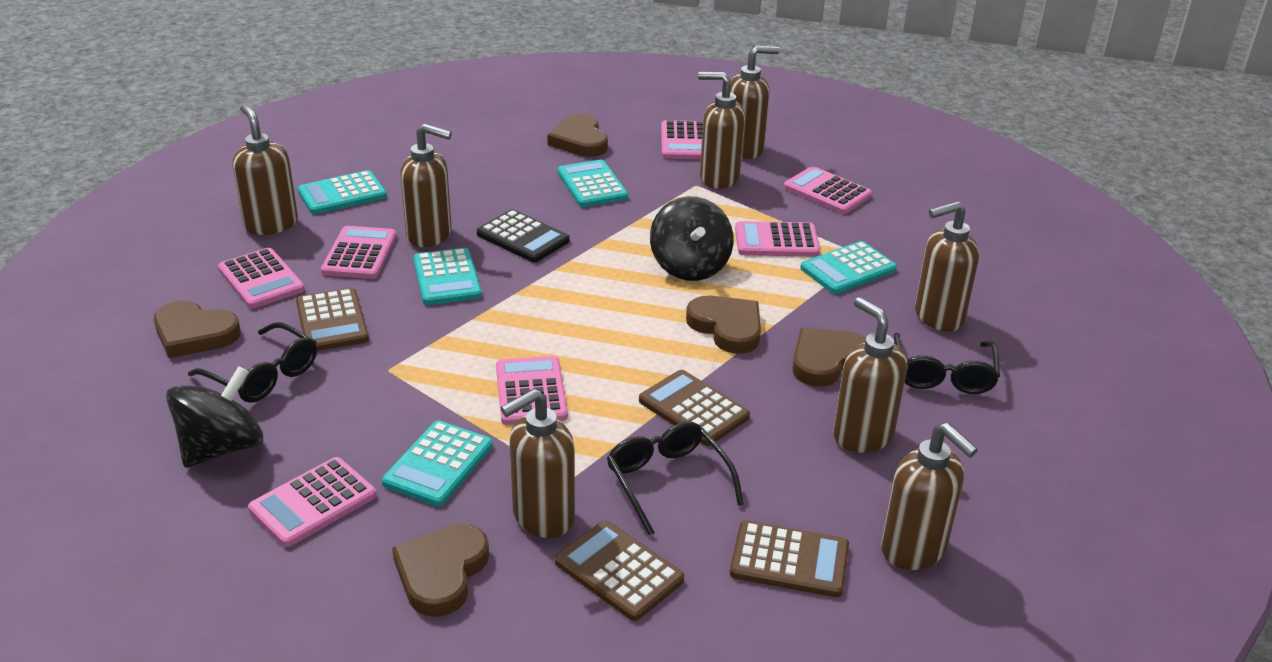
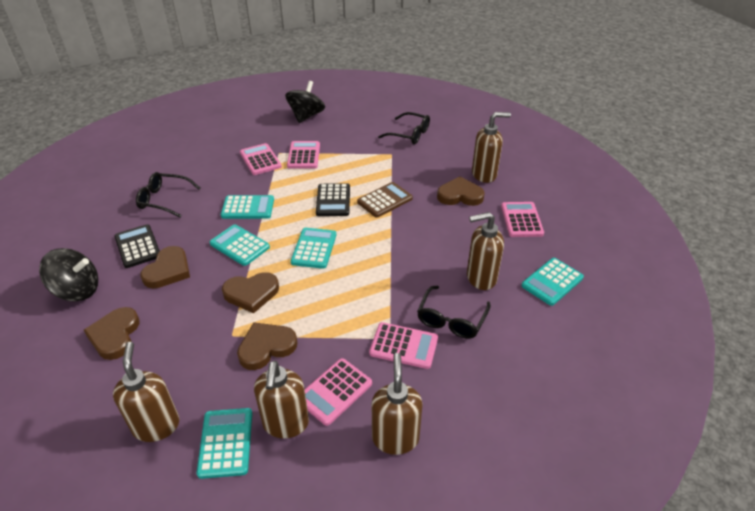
black calculator: [477,209,570,262] = 1 -> [114,224,160,268] [316,183,350,216] = 2
brown calculator: [296,288,369,351] [555,521,684,621] [639,370,750,446] [730,520,849,597] = 4 -> [357,182,413,218] = 1
brown soap dispenser: [232,104,298,235] [400,124,452,247] [501,389,575,538] [698,72,745,189] [730,46,780,159] [833,297,907,453] [881,423,978,570] [915,201,979,332] = 8 -> [113,342,179,442] [254,361,309,439] [371,353,423,455] [467,212,504,290] [472,112,511,183] = 5
pink calculator: [218,248,305,308] [248,457,376,547] [321,226,397,279] [496,356,568,425] [661,120,703,159] [735,221,820,257] [784,166,872,214] = 7 -> [240,143,282,175] [287,141,320,169] [305,358,372,426] [369,322,438,369] [501,202,544,237] = 5

